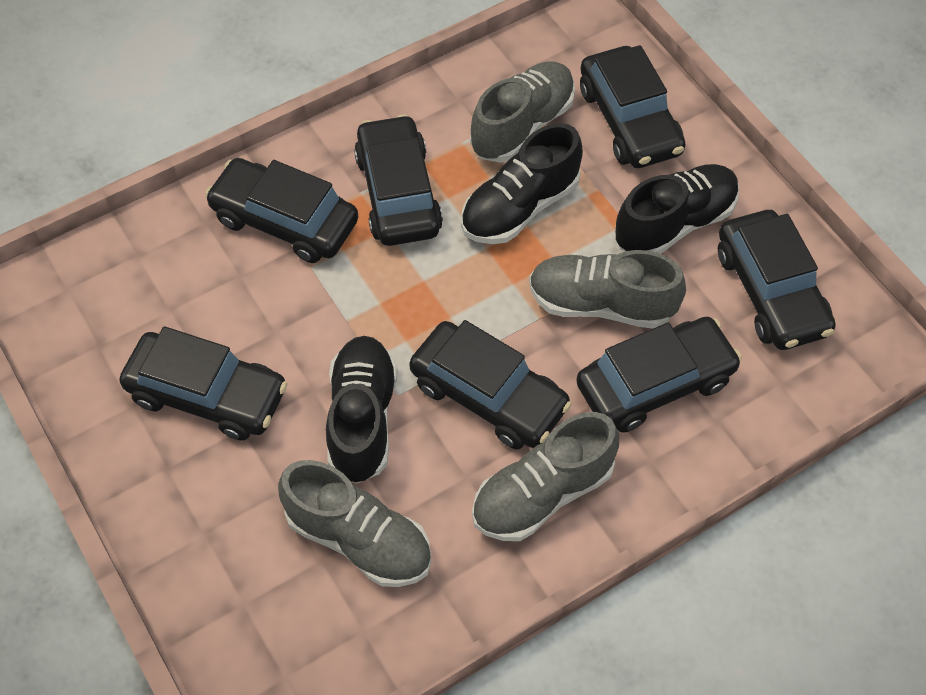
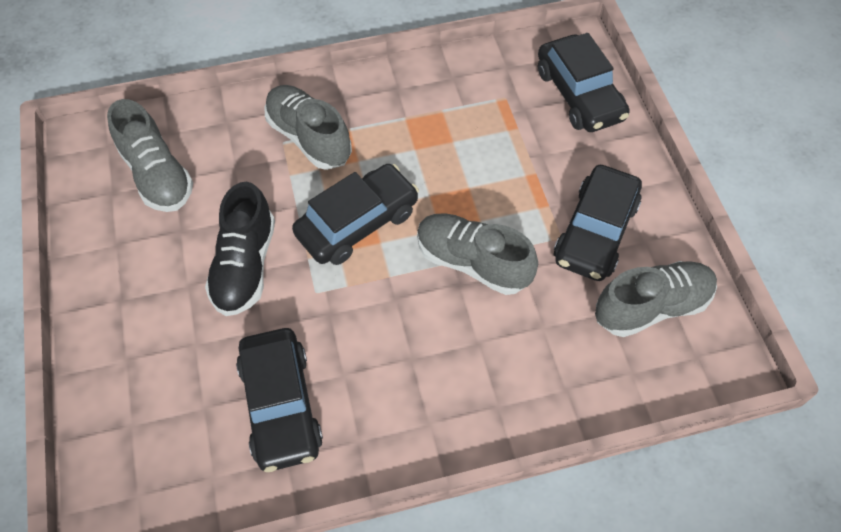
black car: [120,326,288,441] [205,158,358,263] [354,114,443,246] [409,320,572,450] [576,317,742,433] [580,45,686,168] [718,210,836,350] = 7 -> [236,328,323,472] [292,164,419,265] [538,33,630,132] [554,165,642,281] = 4
black shoe: [326,336,397,484] [461,123,583,244] [615,164,739,254] = 3 -> [205,182,275,316] = 1

